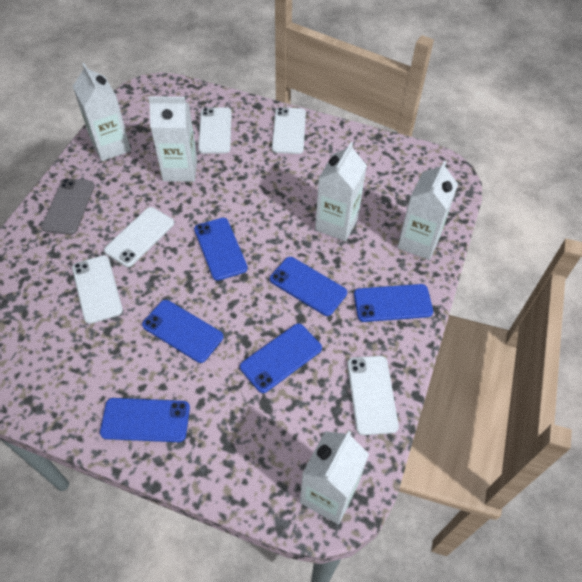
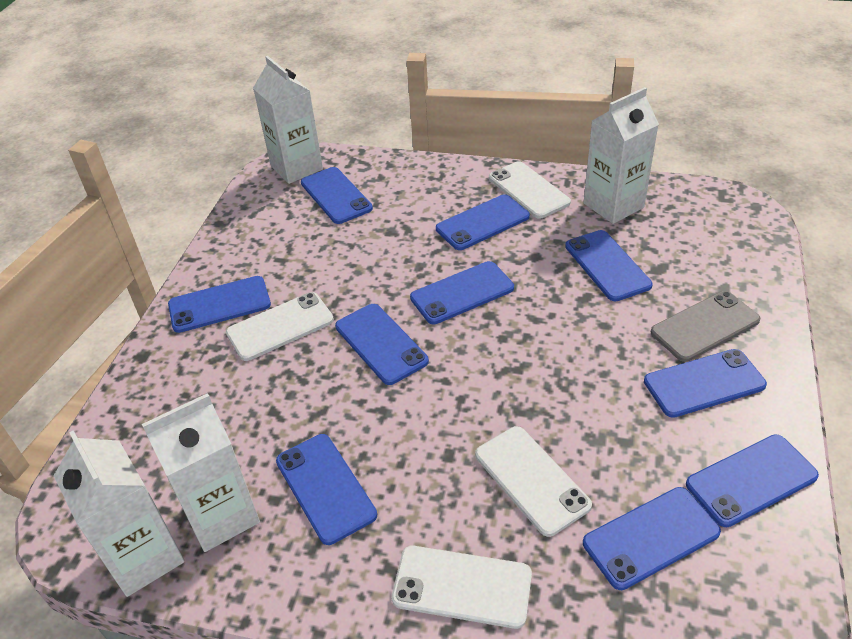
blue phone: [100,398,190,442] [142,300,223,363] [194,218,248,281] [240,323,322,393] [270,257,347,316] [354,284,433,322] = 6 -> [168,276,271,333] [276,434,377,545] [301,167,373,224] [335,304,429,385] [410,261,514,324] [436,194,530,250] [565,230,653,302] [583,487,721,590] [644,349,767,418] [686,434,819,527] = 10
white carton: [72,63,131,161] [148,96,197,182] [300,431,369,524] [315,142,367,241] [397,161,458,260] = 5 -> [54,431,185,597] [142,393,260,552] [253,56,323,184] [583,87,659,224] = 4
white phone: [72,255,123,324] [104,207,174,267] [198,108,232,154] [272,107,306,154] [347,356,399,435] = 5 -> [226,292,334,361] [392,546,532,629] [475,426,592,537] [489,161,571,219] = 4

